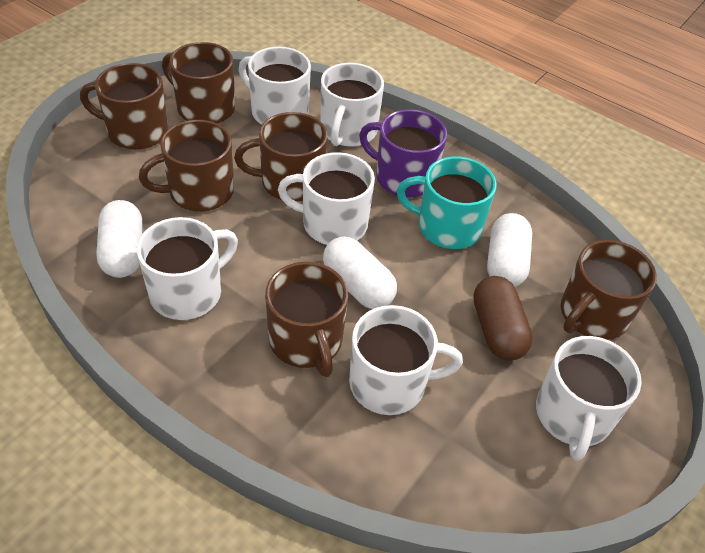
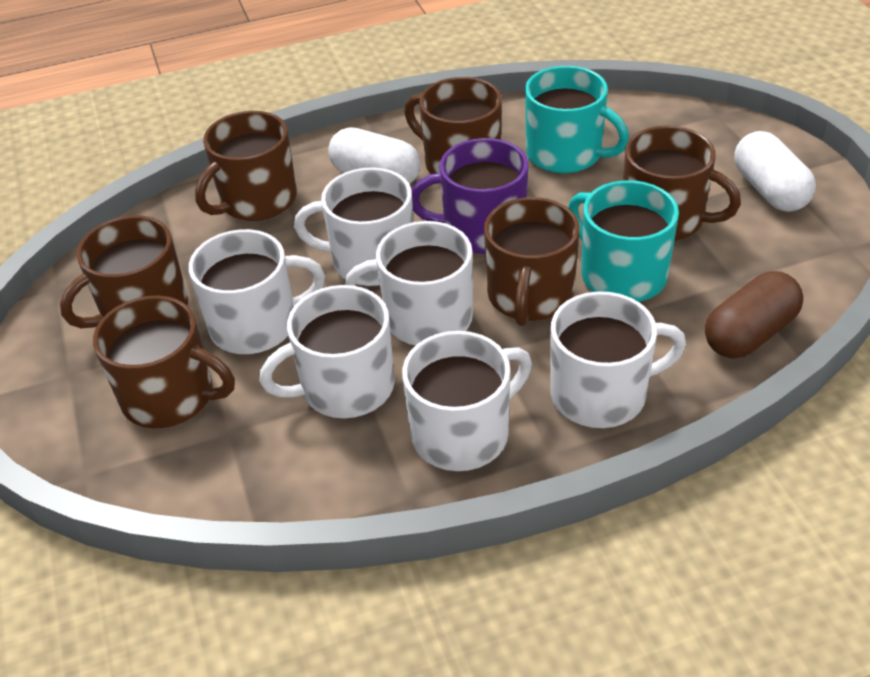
turquoise mug: [397,157,497,249] = 1 -> [525,66,629,173] [568,180,679,302] = 2
white capsule: [96,200,142,278] [323,236,397,309] [487,213,532,287] = 3 -> [328,127,420,184] [734,131,816,212] = 2

